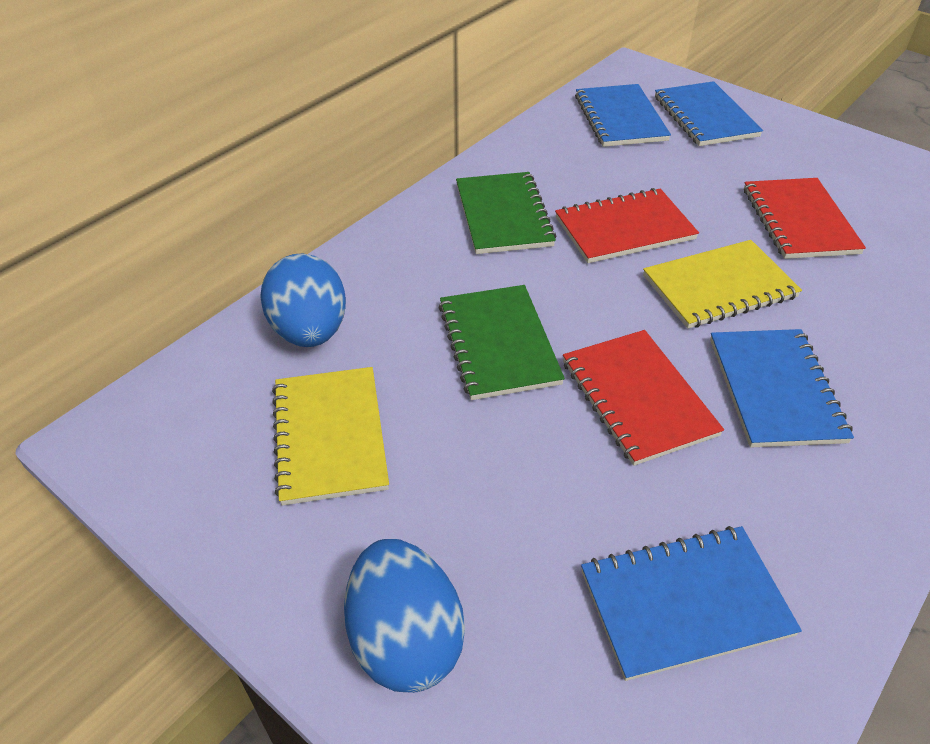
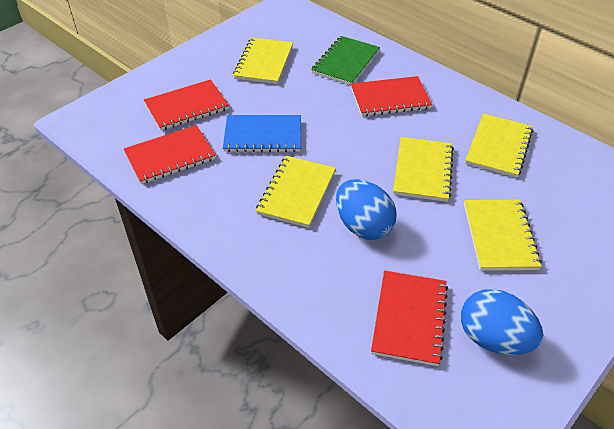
blue notebook: [575,84,671,147] [581,526,802,681] [655,81,763,146] [710,329,854,447] = 4 -> [223,115,301,152] = 1
green notebook: [438,285,565,400] [456,172,557,254] = 2 -> [311,36,380,85] = 1
red notebook: [555,188,699,263] [563,330,724,466] [744,178,866,259] = 3 -> [124,125,216,184] [144,79,229,130] [351,76,432,116] [371,271,448,366] = 4
yellow notebook: [272,367,389,506] [643,240,802,329] = 2 -> [233,38,293,84] [256,156,336,228] [393,137,454,202] [464,200,542,271] [465,114,533,178] = 5

